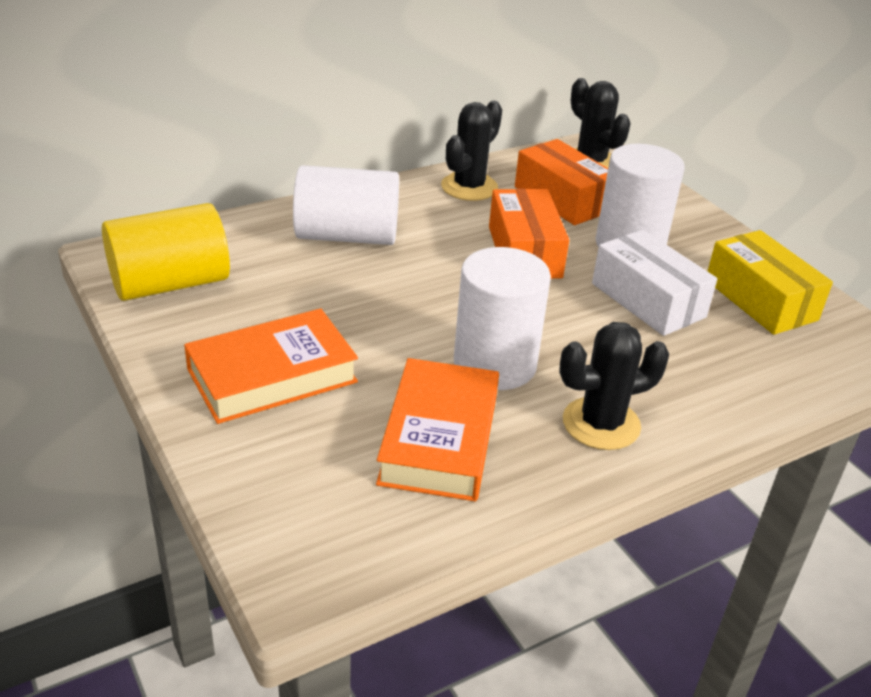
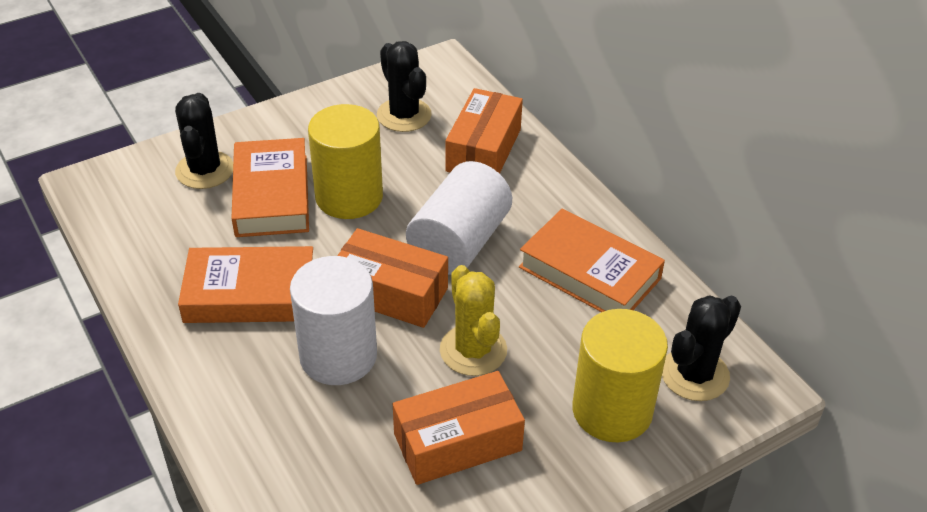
orange book: [184,308,358,424] [376,358,499,501] = 2 -> [178,246,313,323] [231,138,309,237] [519,208,665,312] = 3
orange box: [489,189,569,279] [515,139,608,225] = 2 -> [337,228,448,328] [393,371,525,485] [445,88,523,174] = 3
white box: [592,229,717,336] = 1 -> none = 0
white cylinder: [293,165,399,245] [454,247,551,390] [595,144,685,247] = 3 -> [290,256,377,385] [406,161,512,275] = 2
yellow box: [707,230,833,335] = 1 -> none = 0
yellow cactus: none = 0 -> [440,265,507,376] = 1
yellow cylinder: [102,203,230,301] = 1 -> [308,104,383,219] [573,309,668,442] = 2

